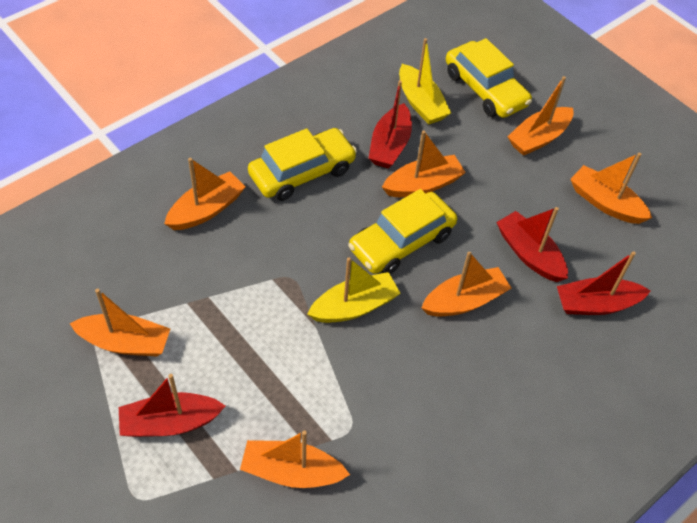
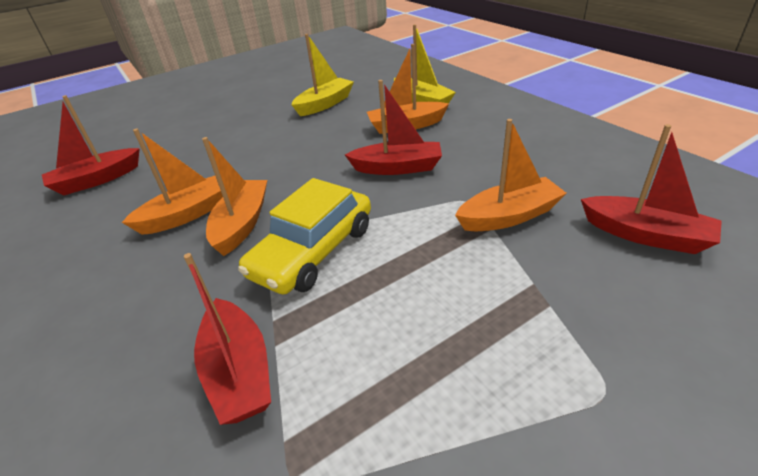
orange boat: [70,289,170,356] [164,158,246,230] [240,430,350,488] [382,130,466,197] [421,252,512,316] [507,76,574,156] [570,153,652,224] = 7 -> [122,129,223,235] [202,137,267,256] [367,44,449,134] [455,119,566,231] = 4
yellow car: [248,128,357,201] [348,189,457,274] [446,38,532,118] = 3 -> [238,178,371,295] = 1

